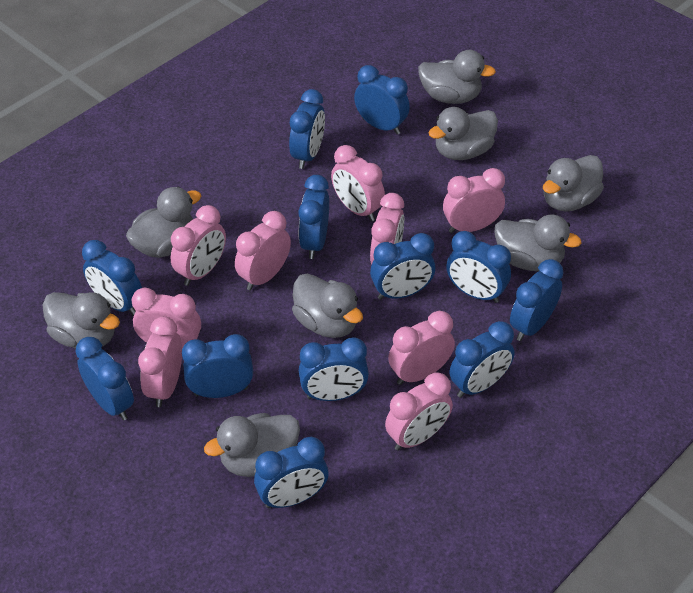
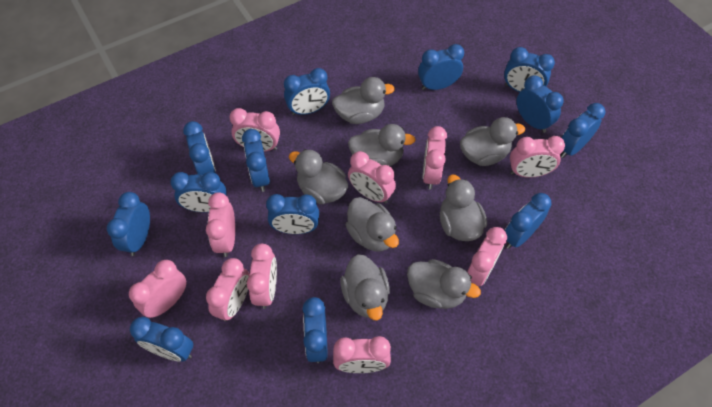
blue clock: [75,337,134,420] [82,240,142,316] [182,334,253,398] [254,437,329,508] [289,89,325,169] [298,175,329,259] [299,337,369,401] [354,65,410,134] [370,233,435,300] [446,231,511,303] [449,321,515,398] [510,259,564,341] = 12 -> [107,192,150,256] [130,317,193,362] [170,172,227,212] [183,121,216,175] [242,129,270,192] [266,194,319,234] [284,68,330,115] [302,297,328,363] [418,44,464,90] [504,47,555,92] [505,193,551,249] [517,75,564,133] [561,103,605,158] = 13
pink clock: [131,288,201,349] [138,316,182,407] [171,205,226,286] [235,211,291,291] [331,145,385,221] [370,193,404,265] [385,372,453,451] [388,311,455,385] [443,168,505,233] = 9 -> [129,260,187,318] [206,192,235,257] [206,258,250,321] [230,108,280,152] [247,244,277,309] [333,336,391,373] [348,151,396,204] [423,126,447,189] [467,227,507,286] [510,136,565,178] = 10

